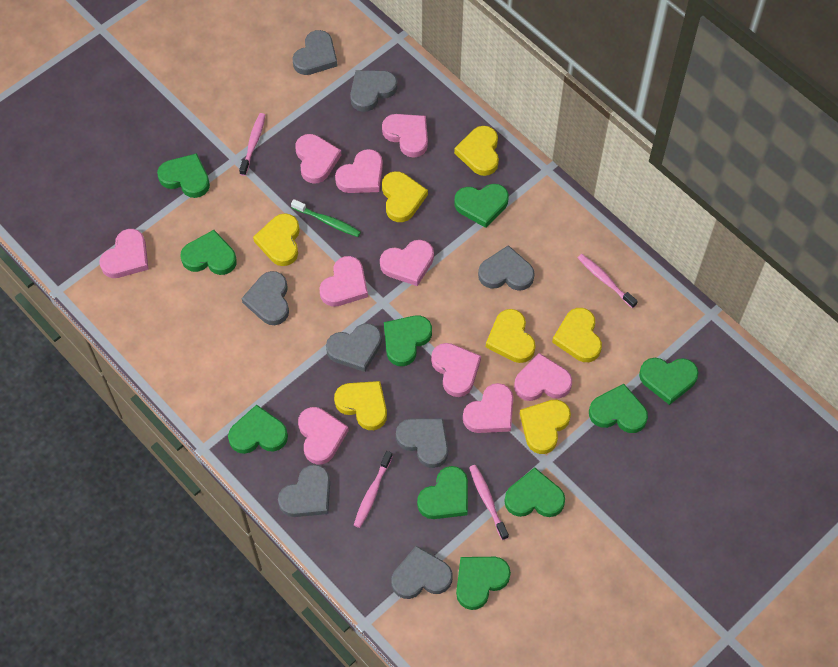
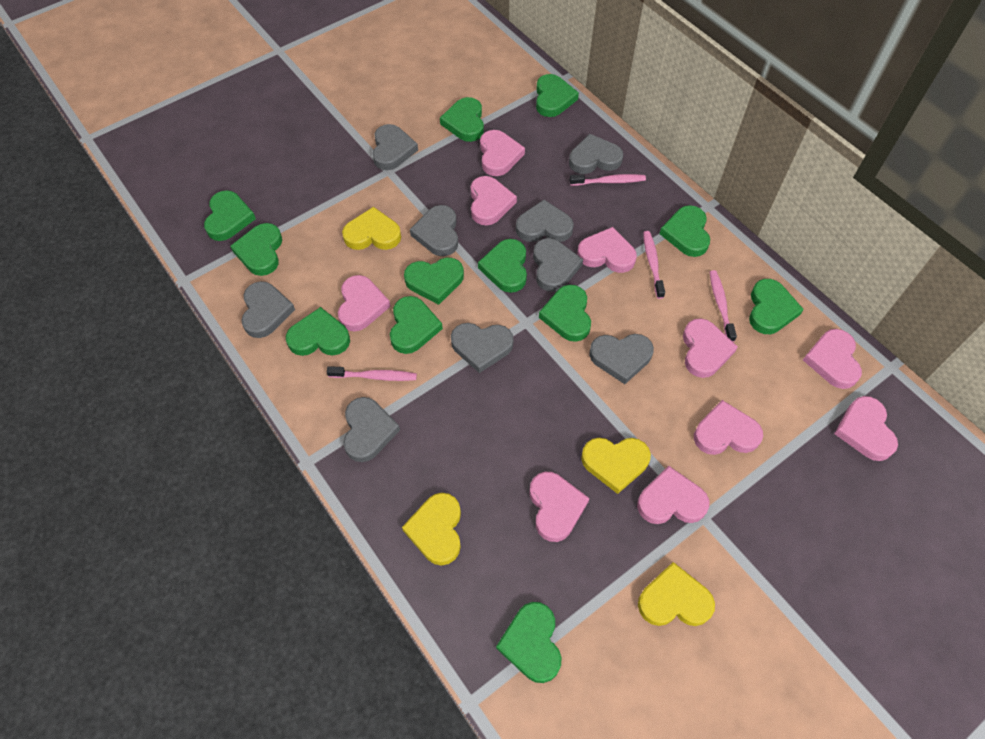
green heart: [157,153,210,198] [181,230,237,275] [228,405,288,454] [384,316,432,366] [417,466,468,519] [454,184,509,228] [456,557,511,610] [504,467,565,517] [589,384,648,433] [639,358,699,405] = 10 -> [204,190,256,241] [230,223,282,276] [286,307,350,356] [390,296,443,354] [404,257,464,305] [440,97,484,142] [478,239,527,293] [496,602,562,683] [536,74,579,117] [539,285,591,342] [660,205,710,257] [749,279,804,334] = 12
green toothbrush: [291,199,361,237] = 1 -> none = 0
grey heart: [241,271,289,325] [278,464,330,517] [292,30,338,75] [326,323,382,372] [350,70,397,112] [391,546,452,599] [396,418,448,468] [478,245,535,291] = 8 -> [241,281,295,338] [343,397,400,462] [372,124,418,170] [410,205,458,256] [451,323,513,373] [516,200,574,242] [533,238,583,292] [569,134,623,174] [589,334,654,384] = 9
yellow heart: [253,213,300,266] [334,381,387,430] [382,171,428,222] [454,126,499,176] [486,309,536,363] [520,400,571,454] [552,308,602,362] = 7 -> [342,207,401,250] [402,493,461,566] [581,438,651,494] [638,562,715,626] = 4

